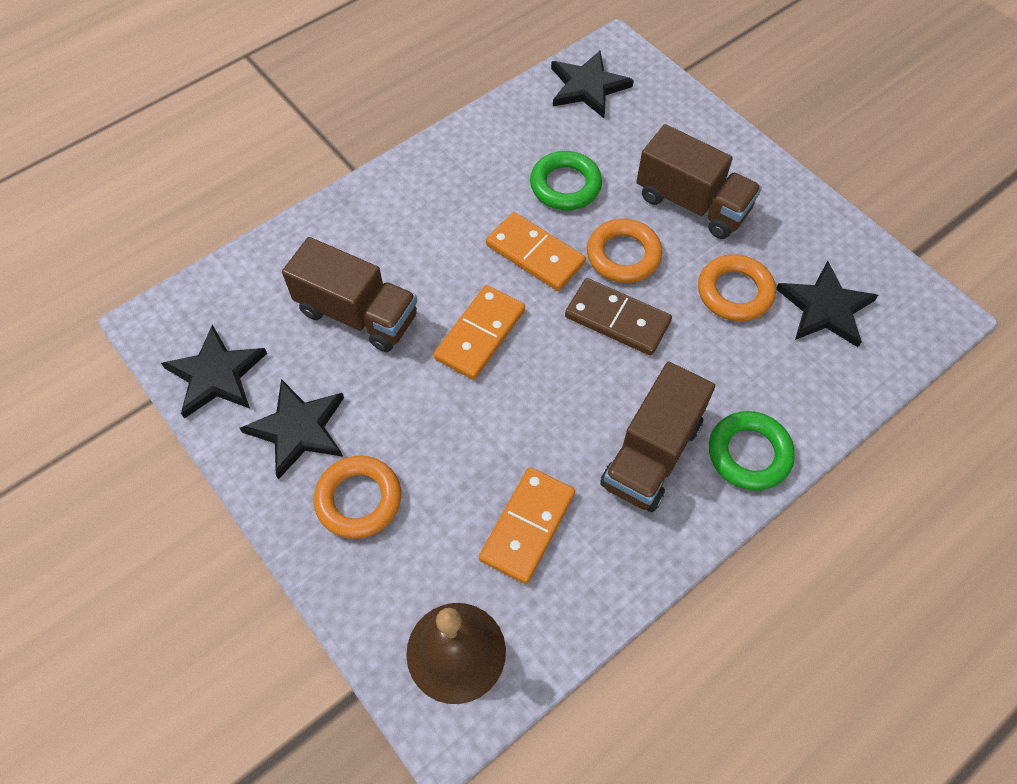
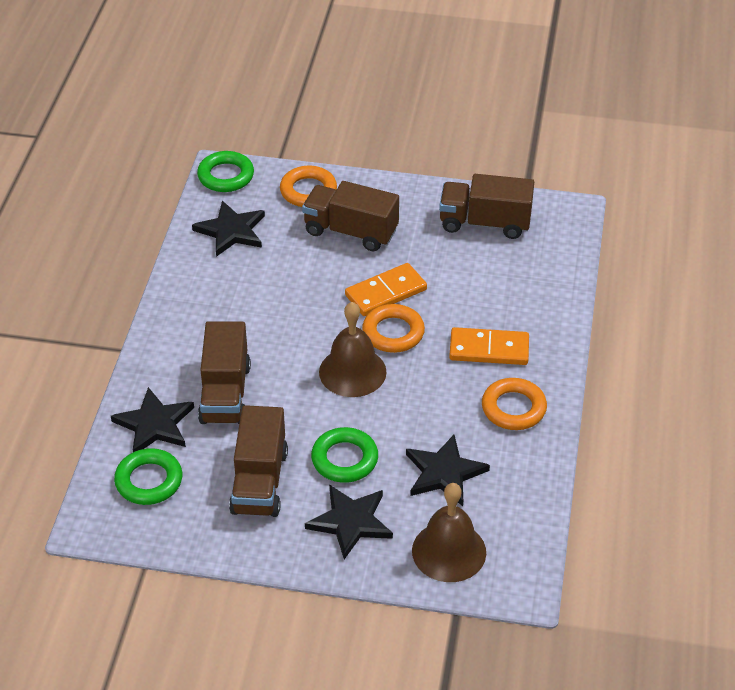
brown bell: [406,603,506,704] = 1 -> [319,302,387,397] [412,483,486,582] = 2
brown domino: [565,278,672,356] = 1 -> none = 0
brown truck: [282,237,417,352] [600,362,715,512] [636,124,762,239] = 3 -> [198,321,251,424] [229,405,288,517] [302,181,399,251] [439,174,534,239] = 4
green ring: [530,151,602,210] [709,411,795,491] = 2 -> [114,448,183,505] [197,151,254,192] [311,427,378,483] = 3
orange domino: [434,285,525,380] [479,467,575,584] [486,212,586,291] = 3 -> [345,263,427,316] [449,327,529,365] = 2

